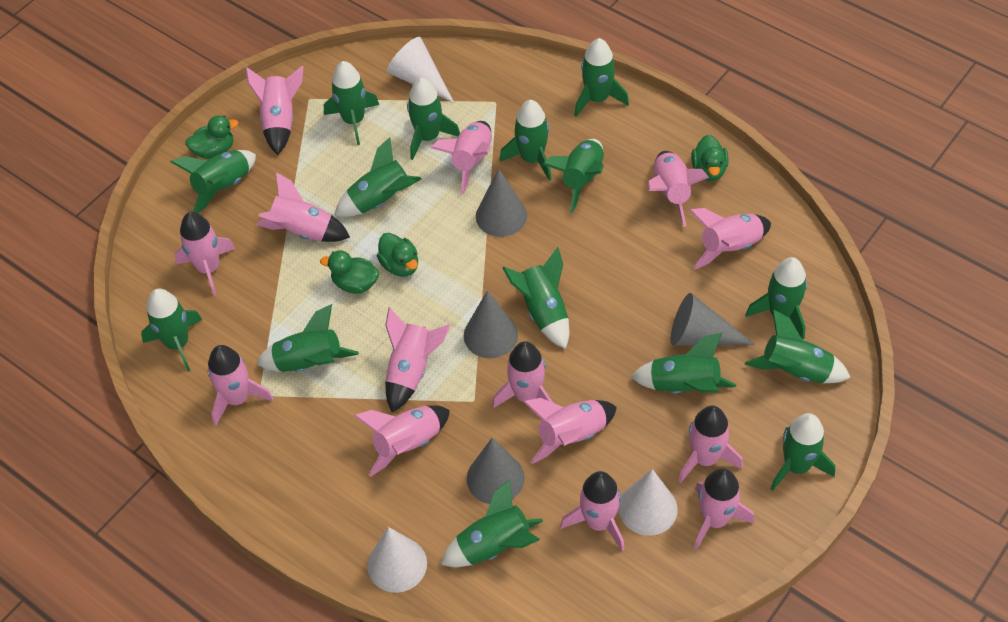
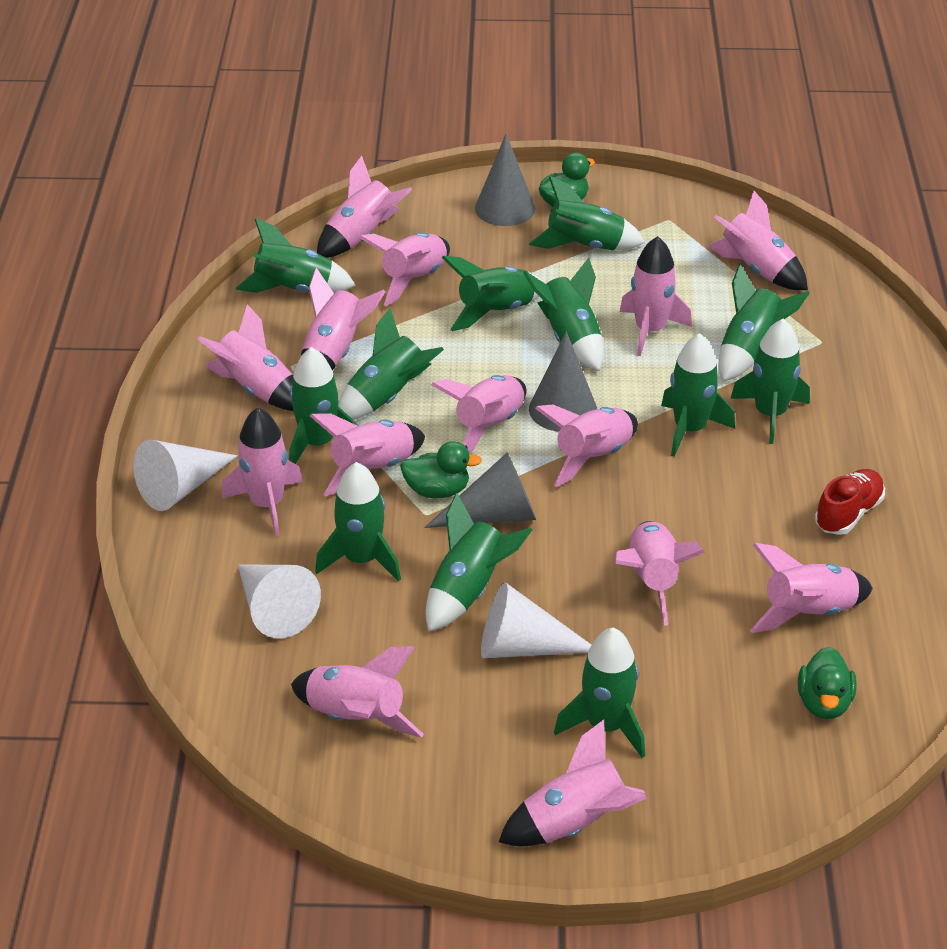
green duck: [185,115,238,159] [320,250,379,294] [377,233,418,277] [691,135,729,181] = 4 -> [400,441,482,498] [539,153,595,207] [798,647,857,719] = 3
green rocket: [141,289,202,371] [170,150,256,213] [256,304,359,372] [324,61,379,145] [334,137,421,217] [407,78,460,160] [441,479,543,567] [499,100,551,181] [502,247,569,349] [543,139,604,213] [574,38,629,117] [631,333,736,393] [745,309,851,383] [746,257,807,340] [770,413,835,491] = 15 -> [236,218,356,293] [289,347,359,464] [315,462,401,582] [338,308,444,420] [425,493,532,632] [442,256,544,331] [523,258,604,371] [529,176,645,250] [554,628,645,758] [661,333,735,457] [719,264,810,381] [730,319,810,444] = 12
grey cone: [464,291,518,358] [467,438,525,504] [476,169,527,237] [671,293,755,346] = 4 -> [424,452,536,528] [475,134,535,226] [529,331,597,432] = 3
red shoe: none = 0 -> [815,469,885,535] = 1

